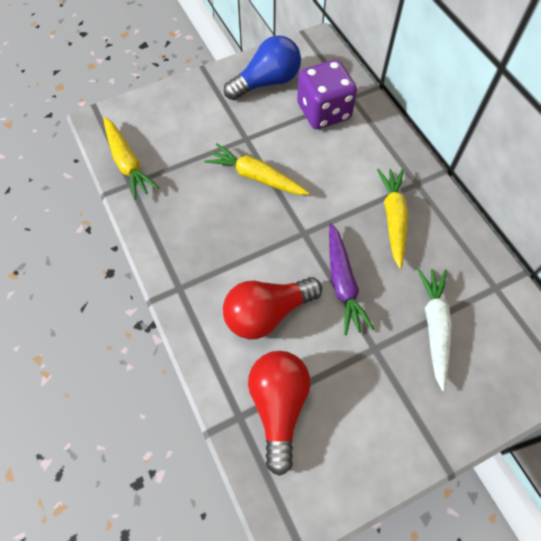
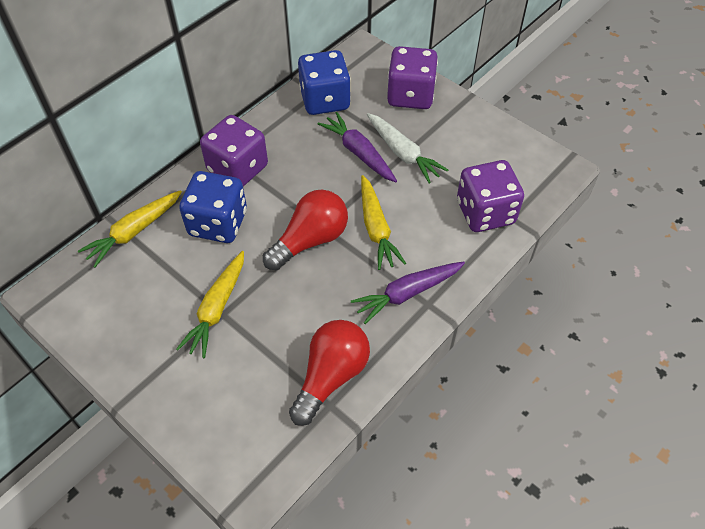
blue dice: none = 0 -> [179,171,247,243] [298,50,351,115] = 2
blue light bulb: [224,35,301,100] = 1 -> none = 0
purple carrot: [329,223,374,335] = 1 -> [318,112,397,182] [351,261,465,324] = 2
purple dice: [297,60,357,129] = 1 -> [200,115,268,187] [387,46,438,109] [457,160,524,232] = 3

